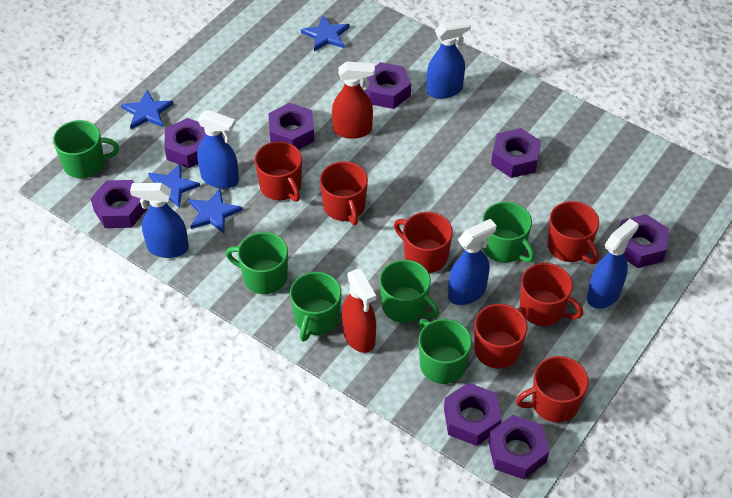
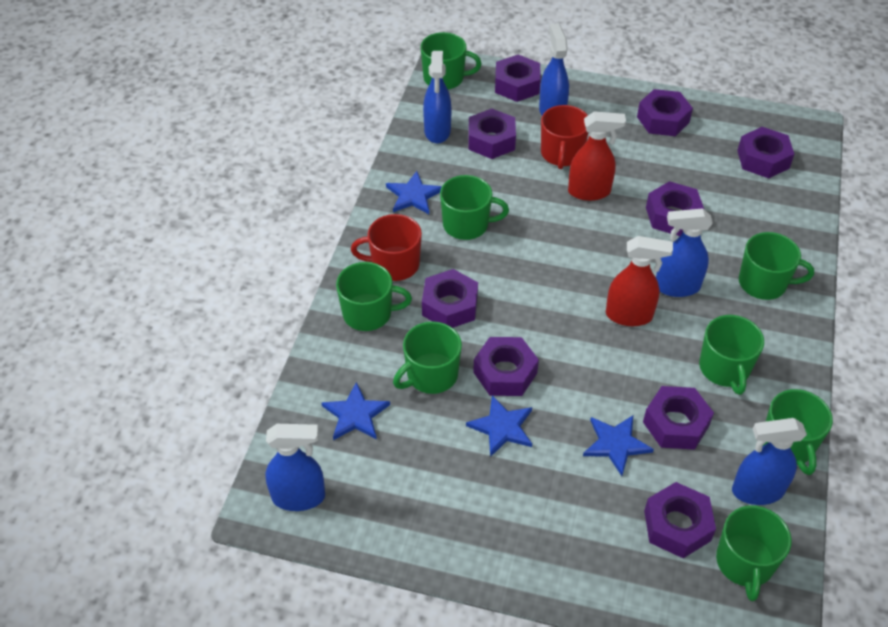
green mug: [53,120,119,178] [226,232,288,294] [290,272,341,342] [379,260,439,323] [418,319,472,384] [483,202,535,263] = 6 -> [336,262,412,331] [393,321,462,394] [421,32,482,90] [440,175,509,240] [699,315,764,395] [716,505,792,601] [739,232,814,300] [763,389,833,475] = 8
purple nut: [90,180,147,228] [164,118,206,168] [268,103,315,149] [363,62,411,109] [444,383,502,446] [488,415,549,479] [491,128,541,178] [620,214,669,268] = 8 -> [422,269,478,328] [468,108,516,159] [473,337,539,396] [495,55,541,102] [637,89,693,136] [643,386,714,450] [644,482,716,558] [646,181,705,236] [737,127,794,178] = 9
red mug: [255,141,302,202] [320,161,368,225] [394,212,453,273] [474,304,527,369] [516,356,589,423] [520,263,583,326] [548,201,599,264] = 7 -> [351,214,422,281] [541,105,589,169] = 2

